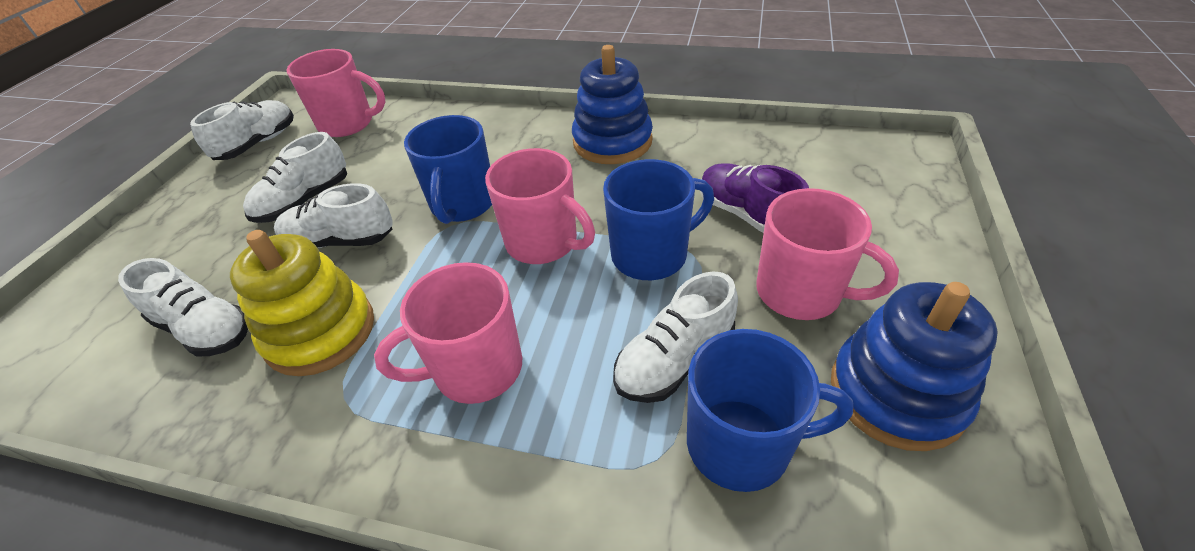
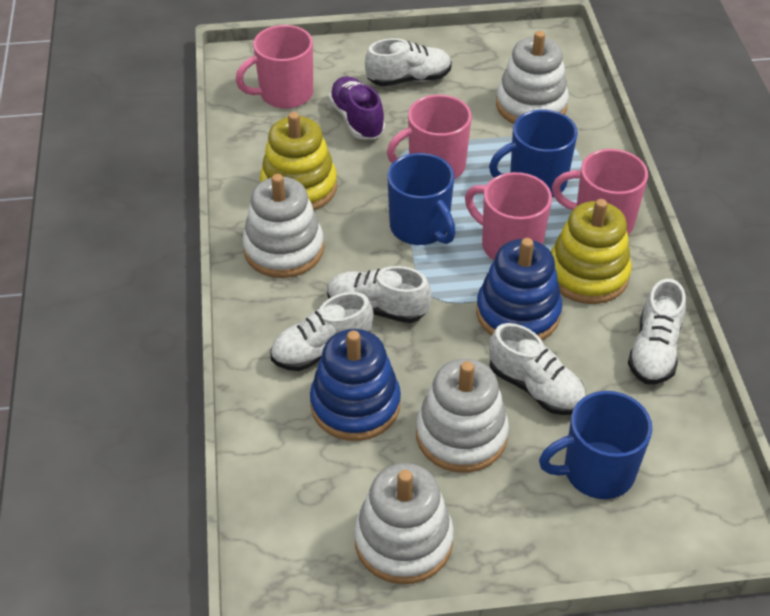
white stacking toy: none = 0 -> [242,174,324,278] [354,463,454,584] [416,359,509,473] [496,31,569,124] = 4
yellow stacking toy: [230,230,374,376] = 1 -> [260,112,337,210] [551,199,632,304] = 2

